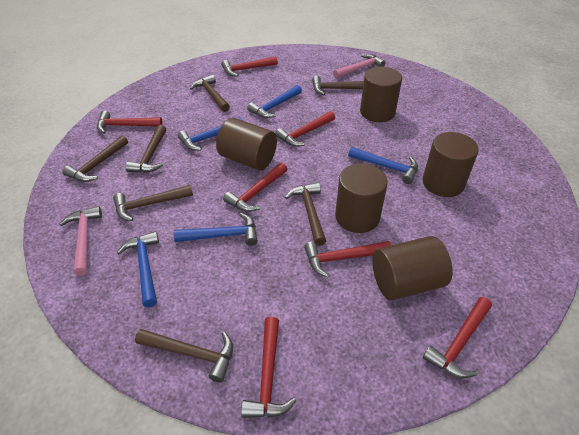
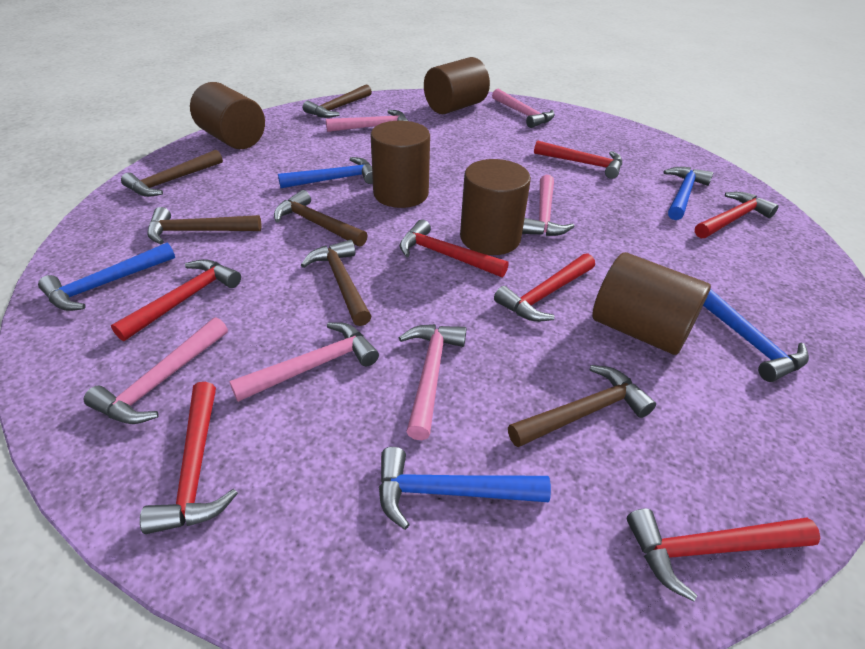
brown hammer: [62,135,128,182] [113,185,193,221] [125,125,166,173] [135,329,233,383] [190,74,230,112] [285,182,326,246] [312,76,364,95] = 7 -> [121,150,223,197] [147,207,261,244] [274,190,368,247] [301,239,372,326] [303,84,372,118] [508,365,656,447] = 6
pink hammer: [60,206,102,276] [333,54,386,78] = 2 -> [84,317,228,424] [229,322,379,402] [326,110,408,132] [399,324,467,440] [492,89,555,128] [522,175,575,236] = 6

